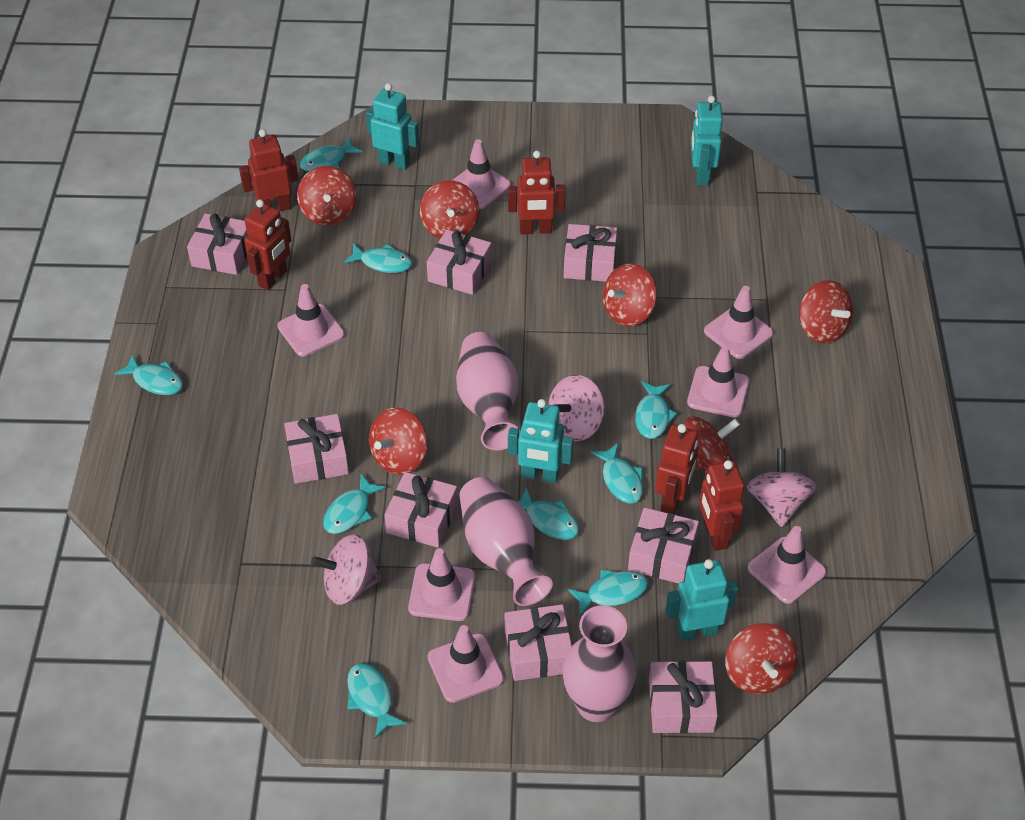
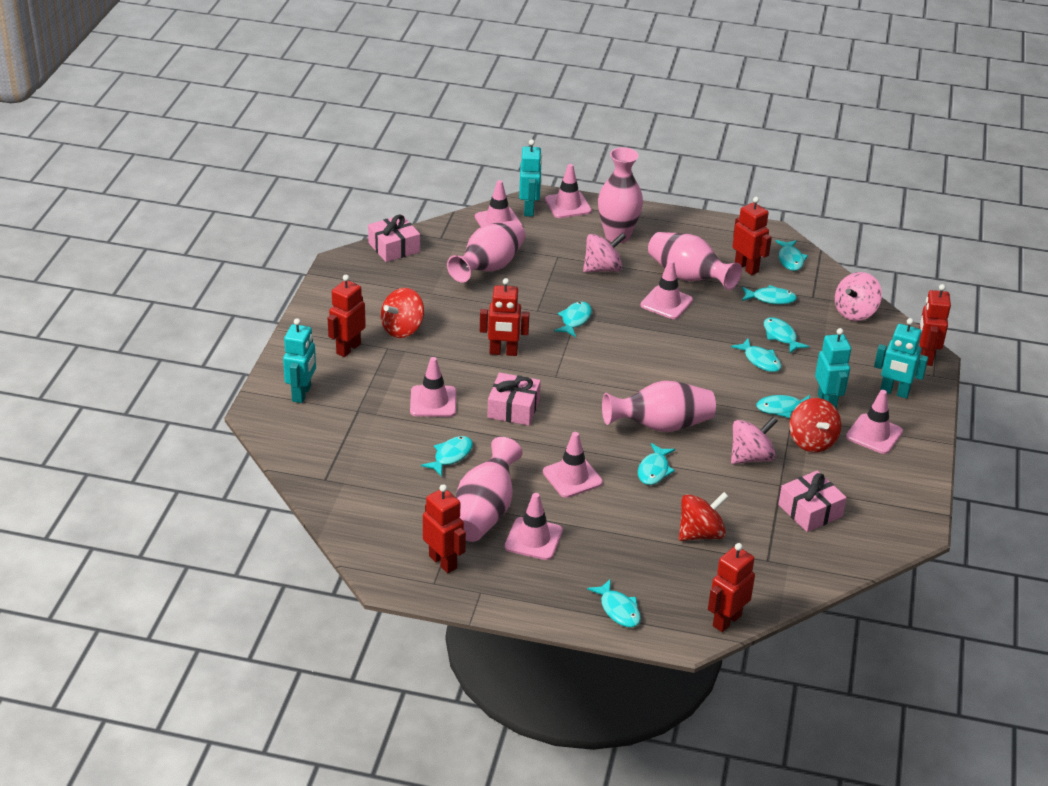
pink gift: [187,213,248,275] [284,414,349,484] [385,472,458,548] [427,230,492,295] [505,604,572,681] [564,224,617,282] [628,508,699,584] [649,661,718,733] = 8 -> [368,215,420,262] [487,373,541,426] [778,471,847,532] = 3
pink vase: [456,332,520,450] [459,477,553,606] [562,605,636,722] = 3 -> [447,221,526,283] [456,437,523,542] [598,147,643,243] [602,381,716,432] [648,232,742,290] = 5
red robot: [239,129,298,211] [244,200,291,290] [508,151,565,234] [655,424,698,514] [699,460,744,551] = 5 -> [328,275,366,357] [423,484,466,573] [480,278,530,356] [708,543,755,632] [732,197,772,275] [919,284,951,366] = 6
red spinning top: [297,166,357,225] [369,408,428,475] [420,180,479,239] [603,264,657,326] [685,416,740,470] [725,623,798,694] [799,280,853,343] = 7 -> [381,288,424,338] [679,492,729,541] [790,398,841,452] = 3

